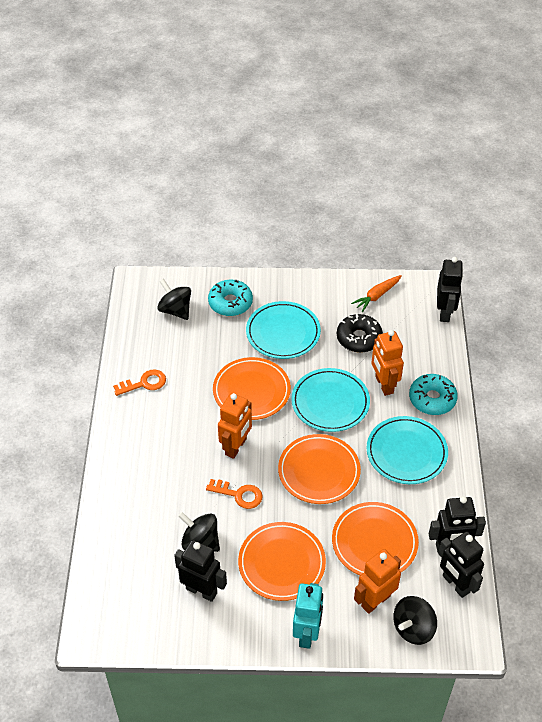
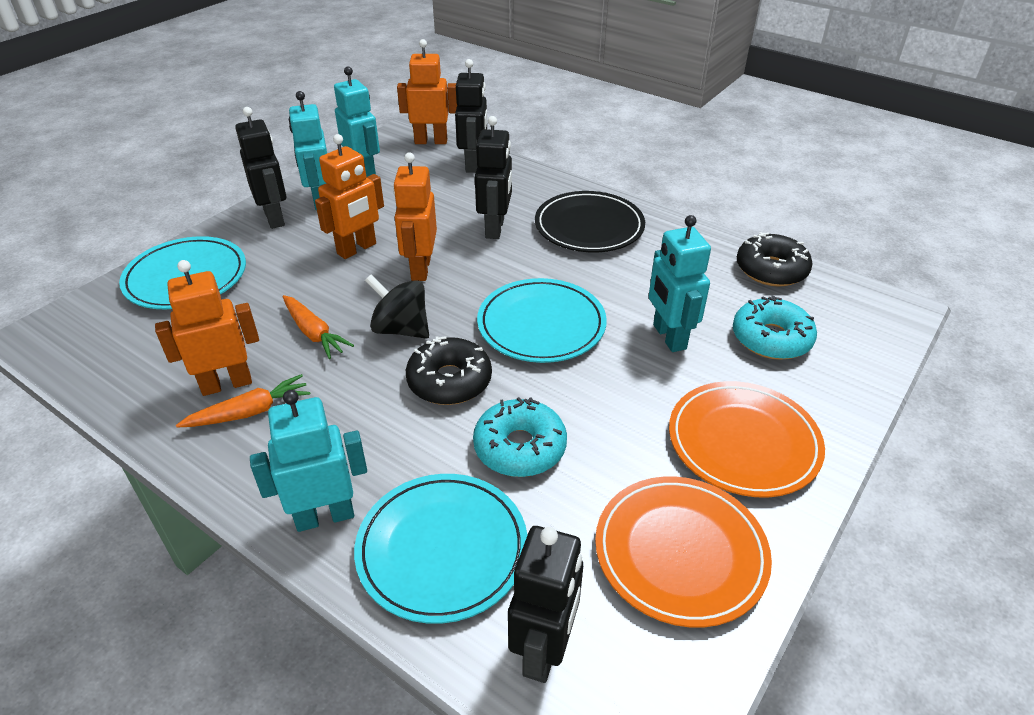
black donut: [337,313,383,353] = 1 -> [406,336,492,405] [737,232,812,287] = 2
black plate: none = 0 -> [535,191,645,252] = 1
black spinning top: [157,279,191,320] [178,512,220,552] [393,596,437,645] = 3 -> [365,275,429,339] = 1
orange carrot: [351,275,402,312] = 1 -> [176,374,310,428] [283,295,354,359] = 2
orange key: [113,369,166,396] [206,479,263,509] = 2 -> none = 0
orange plate: [213,357,291,420] [238,522,326,601] [278,434,361,504] [332,502,419,575] = 4 -> [595,477,772,627] [669,381,825,497] = 2
orange robot: [218,393,252,459] [354,549,401,614] [371,330,404,396] = 3 -> [155,260,259,396] [315,134,384,259] [393,152,437,281] [397,39,457,144] = 4
turquoise robot: [293,583,323,649] = 1 -> [250,390,367,532] [289,91,327,211] [334,67,380,177] [649,215,711,352] = 4

